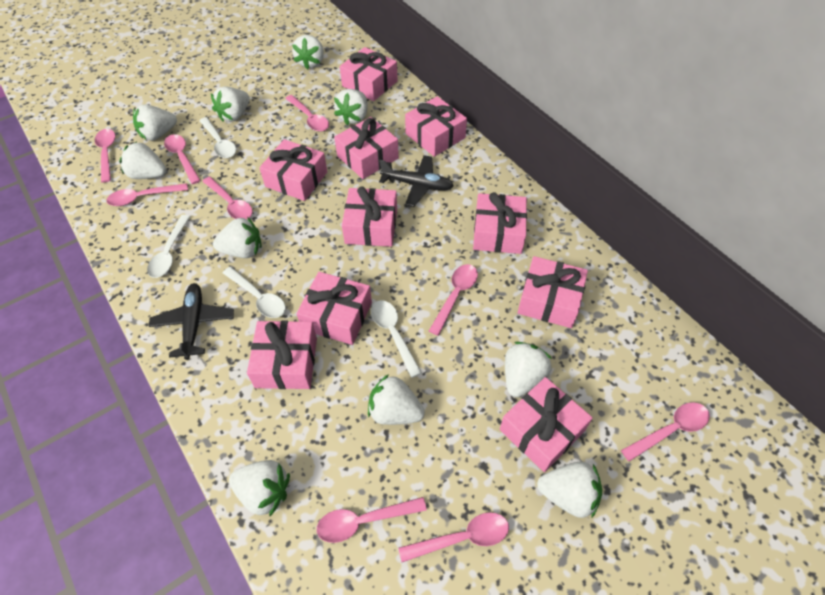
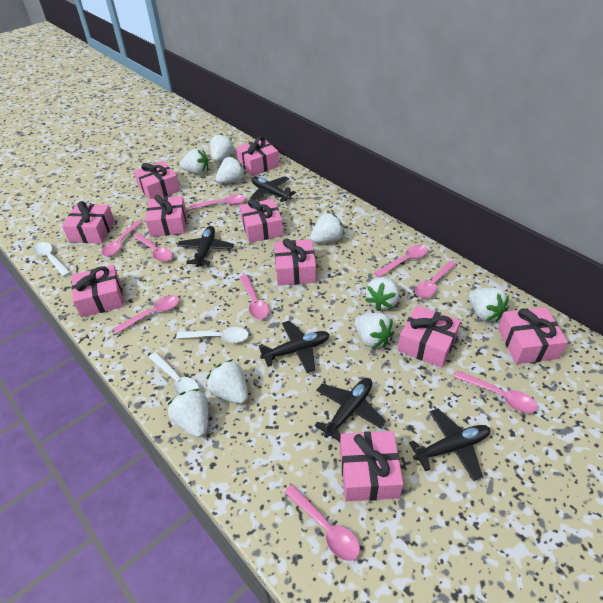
black plane: [149,283,234,360] [379,155,454,207] = 2 -> [177,226,234,267] [250,176,296,202] [259,320,330,373] [314,378,386,442] [409,409,490,481] = 5
white spoon: [147,215,190,278] [199,117,236,158] [223,267,286,318] [371,300,422,378] = 4 -> [33,242,71,277] [148,352,199,395] [176,327,249,343] = 3
white strawberry: [119,142,166,179] [133,104,177,141] [211,87,250,122] [213,217,262,258] [229,460,290,516] [292,35,324,70] [334,89,368,125] [368,374,425,425] [505,342,552,397] [537,462,602,518] = 10 -> [167,389,209,437] [180,149,209,175] [206,359,248,404] [210,133,234,162] [216,157,245,184] [310,213,344,243] [355,313,394,349] [365,277,399,311] [469,288,509,322] = 9

